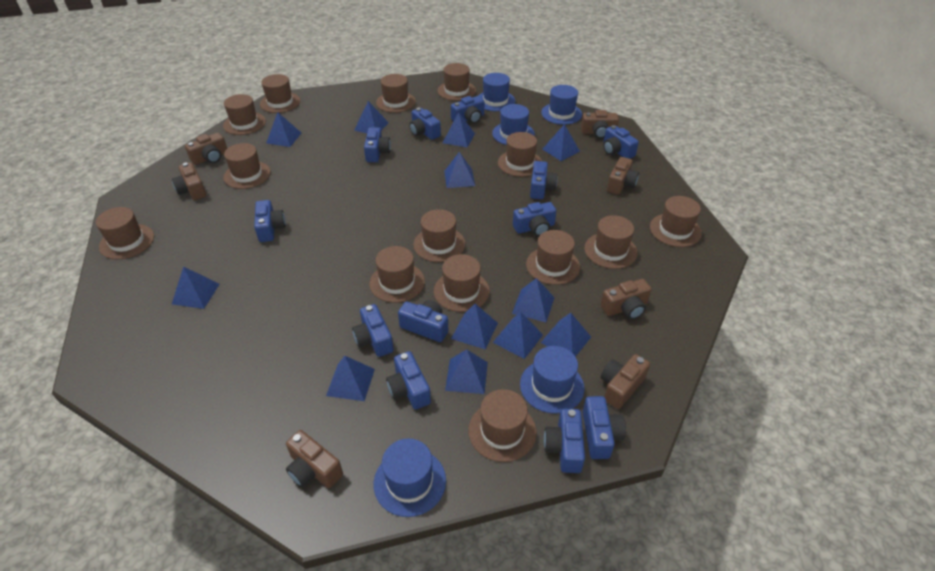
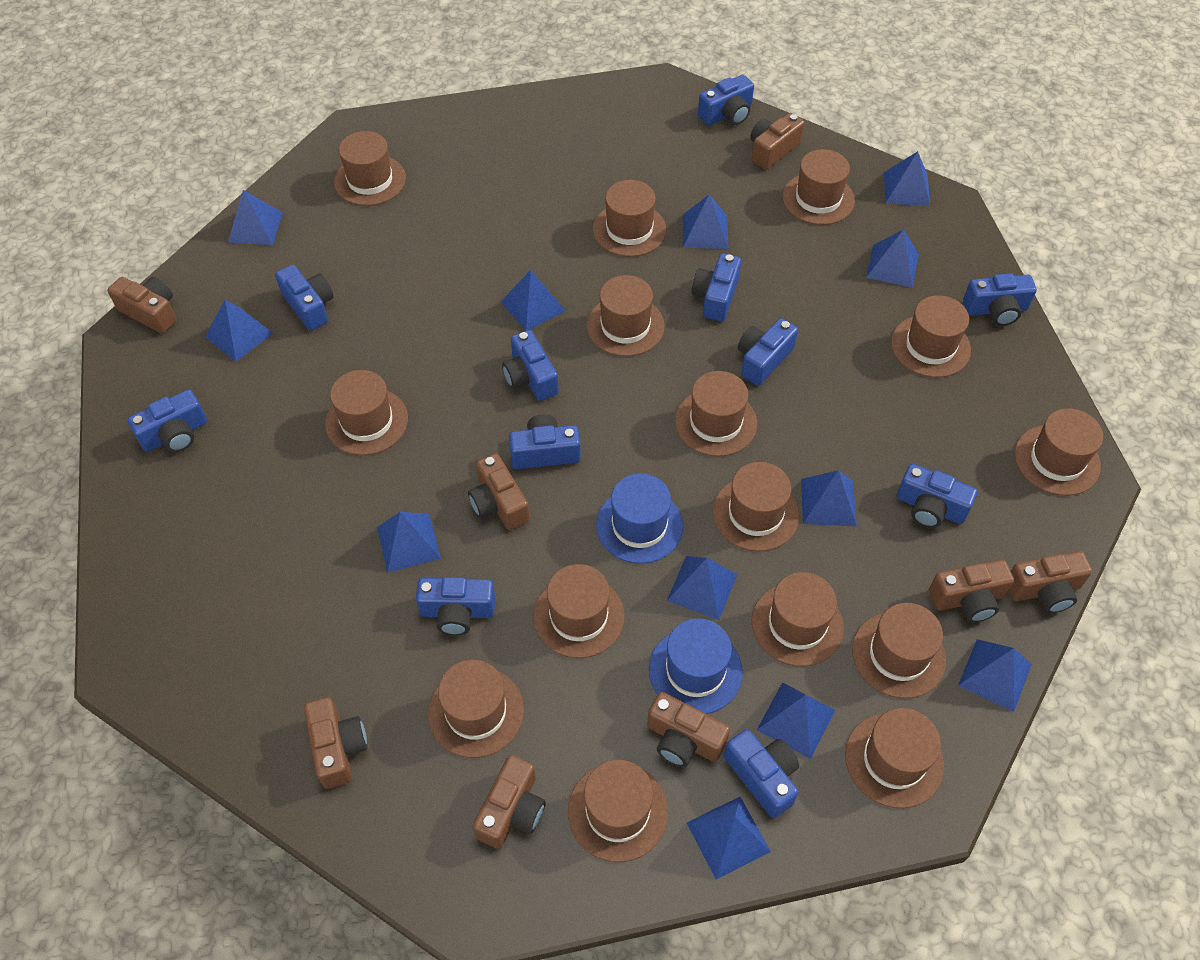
blue camera: [254,200,286,242] [352,304,394,357] [364,127,391,162] [386,351,431,409] [398,300,448,342] [409,108,441,140] [451,96,484,124] [513,202,556,236] [530,161,558,199] [544,408,585,473] [583,396,626,459] [603,125,639,159] = 12 -> [127,389,207,452] [275,265,334,331] [416,577,495,635] [502,330,559,401] [509,414,581,469] [692,253,741,322] [698,75,754,126] [724,729,799,818] [738,318,798,386] [897,464,977,528] [963,273,1037,326] = 11
blue hat: [374,439,446,517] [478,73,515,111] [492,104,535,145] [520,346,584,414] [541,85,582,125] = 5 -> [596,473,683,564] [649,618,743,714] = 2
brown camera: [172,162,206,200] [185,133,227,165] [286,430,343,488] [581,110,619,139] [600,279,652,319] [601,354,650,409] [607,157,639,195] = 7 -> [107,277,177,334] [304,697,368,789] [468,453,530,530] [473,755,546,849] [647,692,730,767] [750,113,805,170] [929,560,1014,622] [1009,551,1092,613] = 8
brown hat: [96,207,154,260] [223,94,266,135] [223,143,271,189] [260,74,301,113] [369,246,425,303] [376,74,416,113] [413,209,465,262] [434,254,490,312] [437,63,476,101] [468,389,536,462] [498,132,542,177] [526,230,580,285] [584,215,638,269] [650,196,702,247] = 14 -> [325,370,408,455] [334,131,406,206] [428,660,524,758] [533,564,625,658] [568,760,668,862] [586,275,665,357] [593,180,666,257] [675,371,757,457] [712,462,799,552] [752,572,844,667] [782,149,855,225] [845,708,944,809] [852,603,946,699] [891,295,971,378] [1015,408,1103,496] = 15

